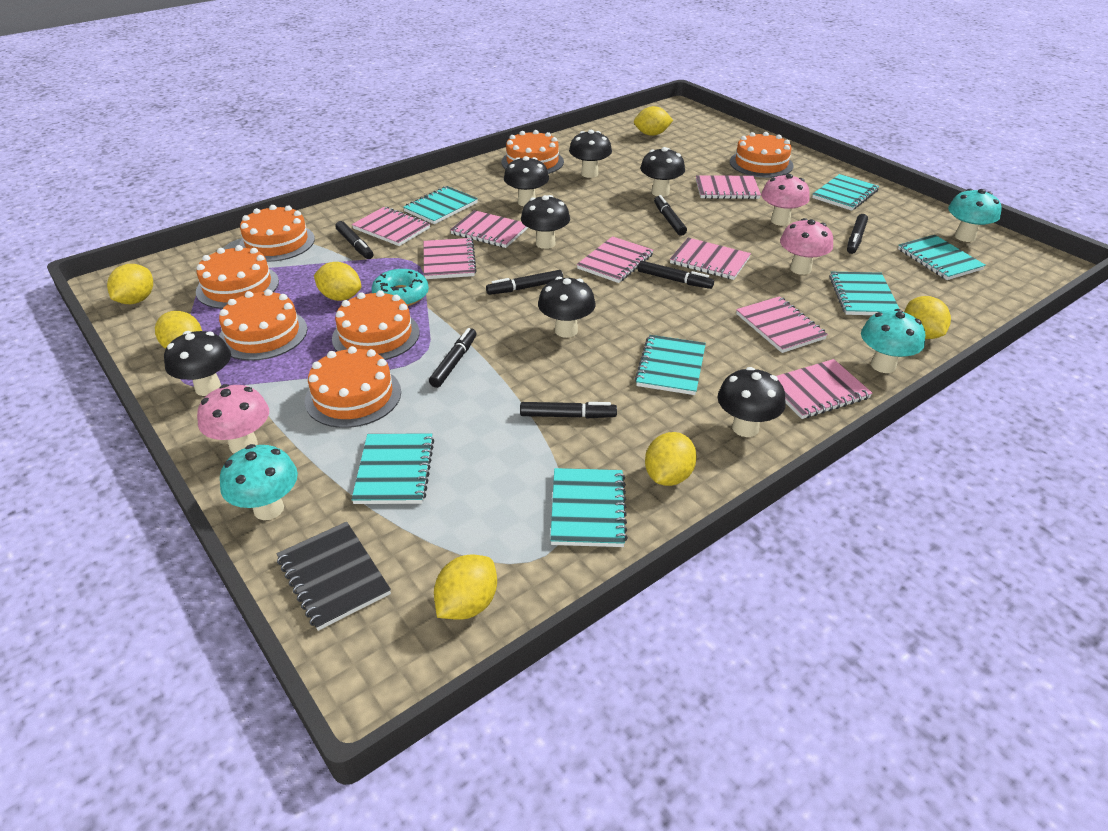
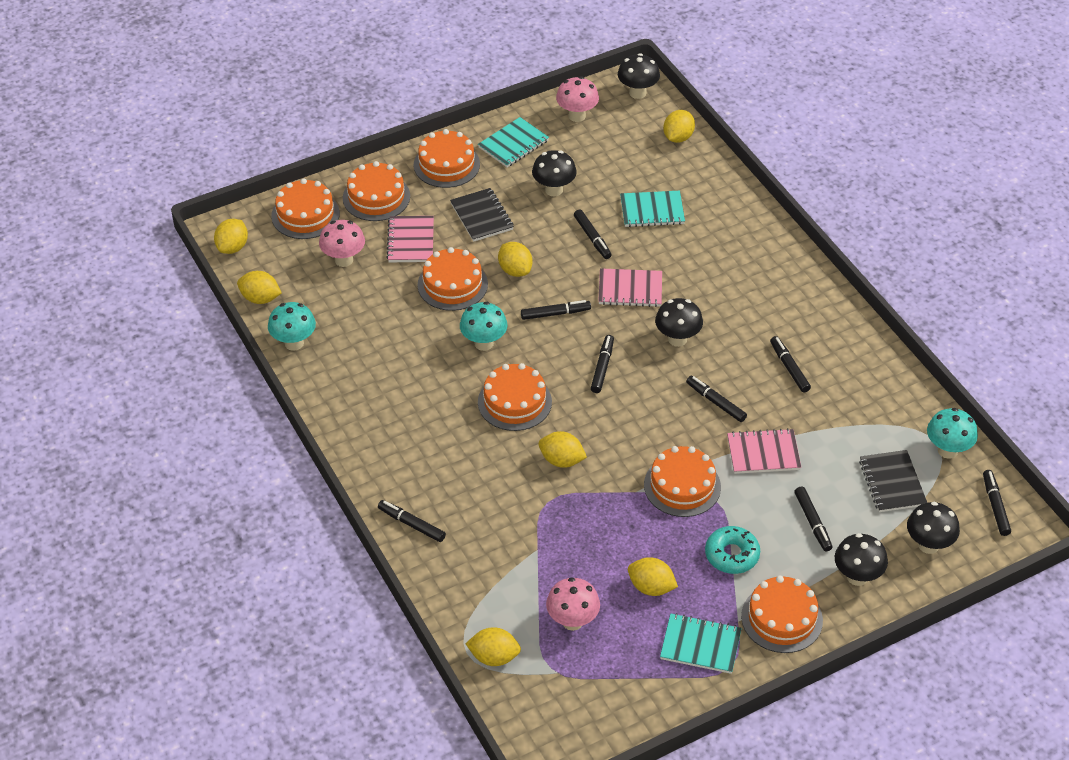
black marker: [335,221,373,259] [429,328,477,388] [486,270,563,295] [520,402,617,418] [638,261,714,289] [654,195,687,236] [847,214,868,254] = 7 -> [378,500,446,542] [521,300,591,320] [574,209,612,259] [591,335,614,393] [686,376,747,422] [770,336,811,393] [794,486,832,551] [983,470,1011,536] = 8
black mushroom: [164,331,231,396] [504,156,549,206] [521,195,570,249] [538,277,595,338] [569,130,612,178] [640,147,685,197] [718,367,786,437] = 7 -> [532,150,577,196] [618,53,660,99] [655,298,703,347] [835,533,888,586] [907,502,960,554] = 5
black notebook: [276,522,391,631] = 1 -> [450,188,514,242] [859,450,927,512] = 2
pink notebook: [352,207,430,246] [424,238,477,279] [450,210,528,248] [577,236,654,283] [670,238,751,280] [696,175,761,199] [736,296,828,353] [776,359,872,419] = 8 -> [386,216,434,262] [598,268,662,307] [727,428,801,474] = 3
turquoise notebook: [351,433,434,504] [403,186,478,224] [550,468,628,547] [635,335,706,395] [812,174,879,211] [829,272,900,315] [898,235,986,280] = 7 -> [478,117,549,167] [620,191,685,227] [660,613,742,674] = 3

